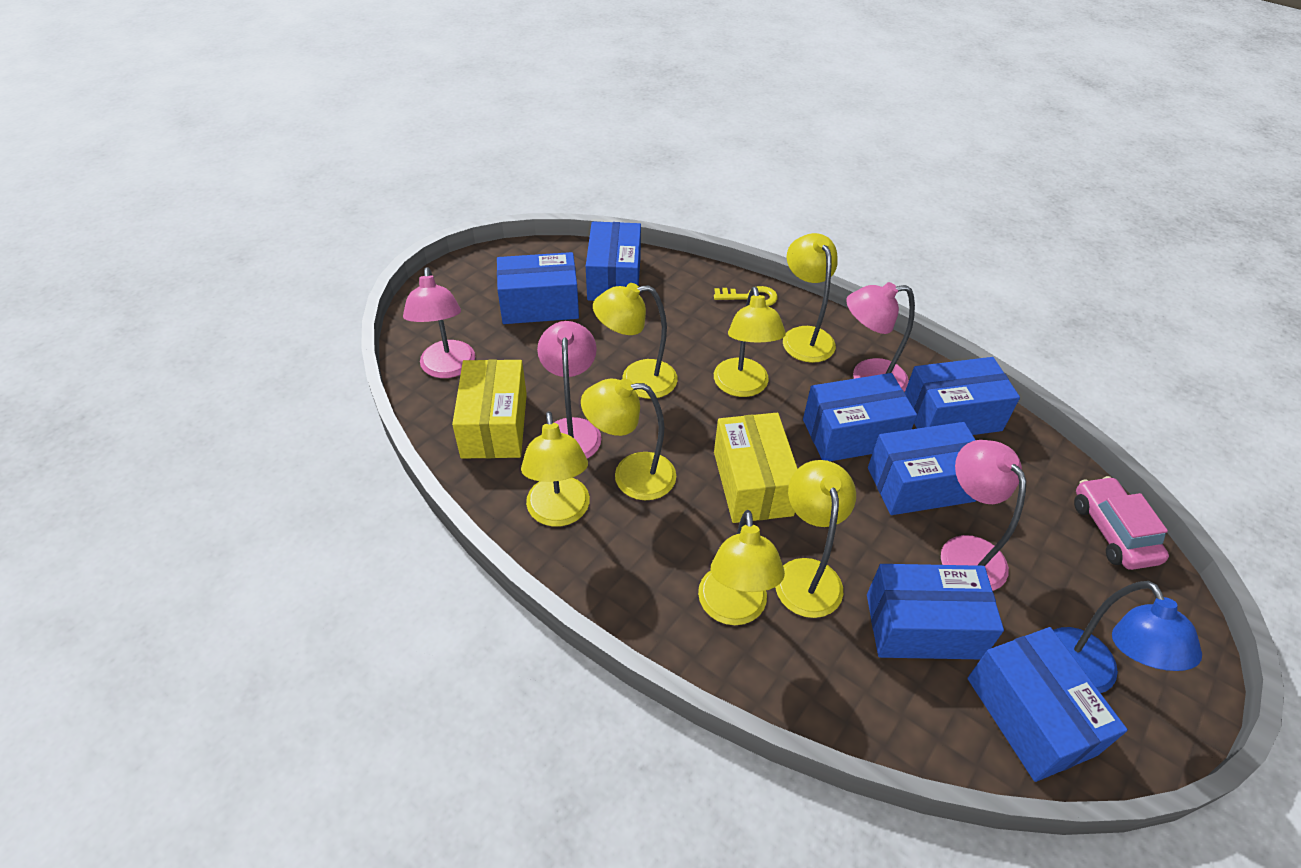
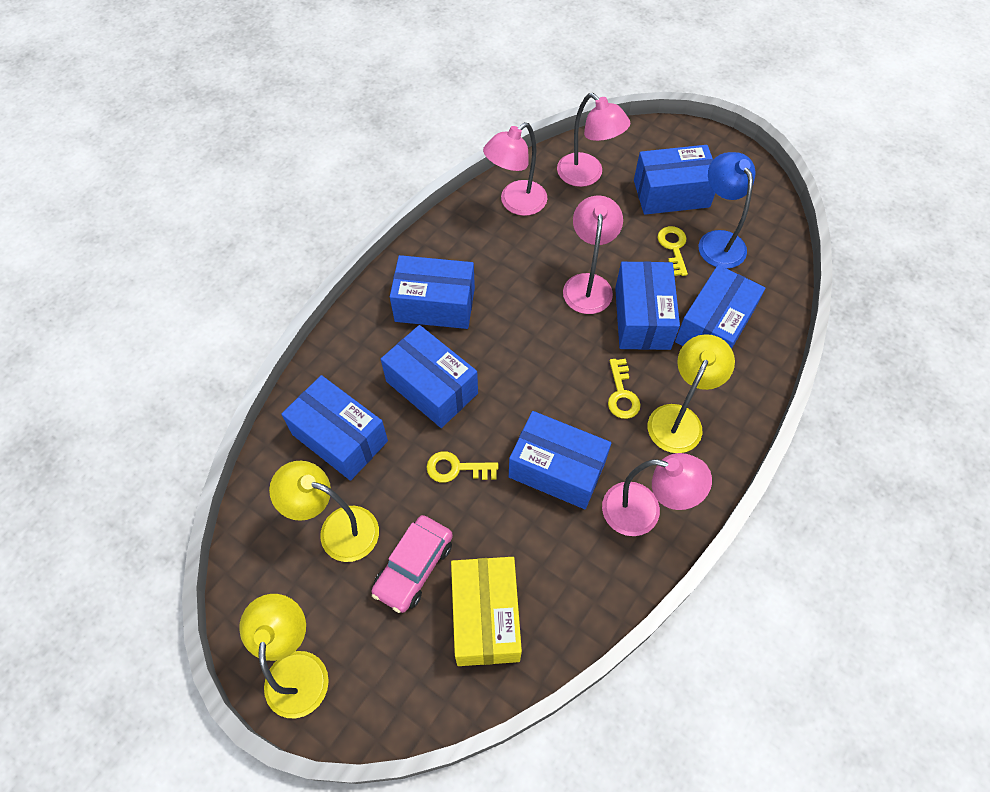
yellow box: [452,359,527,459] [714,413,798,523] = 2 -> [451,557,522,666] = 1
yellow key: [714,286,778,306] = 1 -> [427,451,498,483] [608,359,641,419] [658,226,688,276] = 3
yellow lamp: [521,411,590,527] [581,378,676,500] [593,283,678,399] [698,510,785,625] [714,287,786,397] [775,460,856,618] [783,233,838,363] = 7 -> [239,594,329,719] [269,461,379,562] [648,334,735,453] = 3

